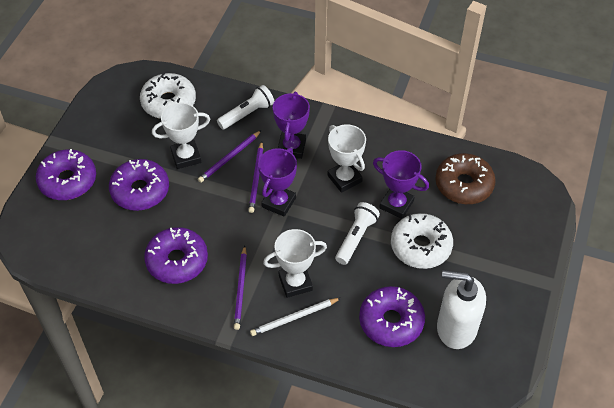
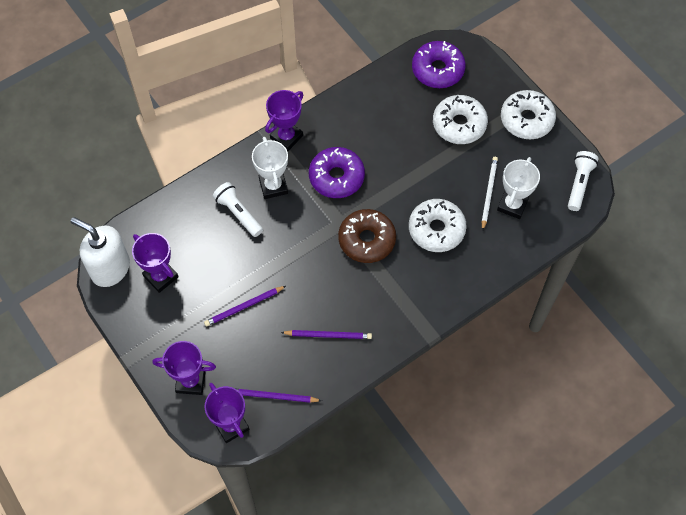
purple donut: [36,149,96,200] [109,159,169,211] [144,227,208,284] [359,286,425,347] = 4 -> [309,147,365,198] [412,41,466,88] = 2
purple trophy: [258,148,297,217] [273,92,310,159] [373,150,429,219] = 3 -> [132,233,179,293] [152,341,216,395] [204,383,249,443] [265,90,303,151] = 4
white donut: [140,73,196,119] [391,213,453,269] = 2 -> [409,199,467,252] [433,95,488,144] [501,90,556,139] = 3
white trophy: [152,103,210,169] [263,229,327,298] [328,125,366,193] = 3 -> [252,137,288,199] [497,157,540,219] = 2

